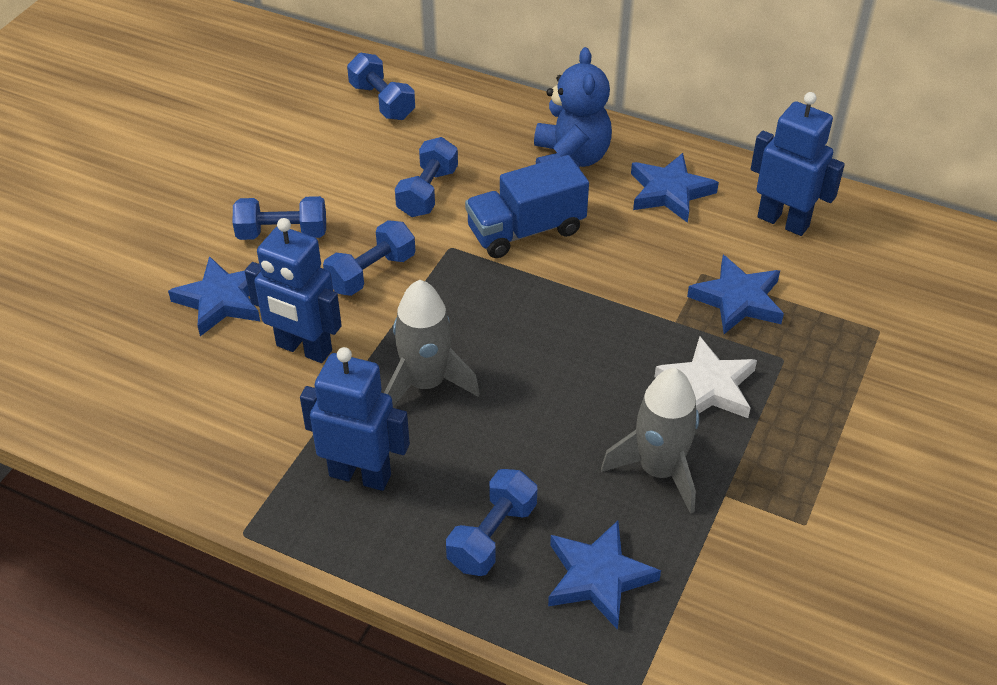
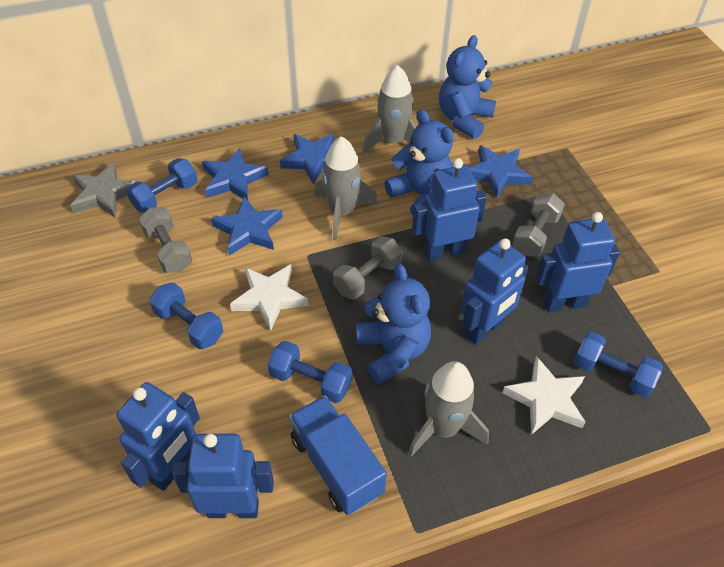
blue dumbbell: [233,196,326,240] [323,220,415,296] [347,53,415,120] [395,137,458,217] [446,469,537,576] = 5 -> [126,158,197,213] [149,283,224,349] [268,341,352,403] [573,332,663,397] = 4
blue robot: [245,218,342,363] [300,347,410,491] [751,92,845,236] = 3 -> [116,382,200,491] [172,434,274,518] [412,158,487,262] [461,238,528,345] [535,212,620,312] = 5
blue teddy bear: [534,47,612,167] = 1 -> [356,264,431,385] [384,109,454,215] [439,35,496,139] = 3
grey dumbbell: none = 0 -> [139,207,192,273] [333,236,403,299] [512,193,565,256] = 3
grey rocket: [384,280,480,407] [601,368,699,514] = 2 -> [314,136,378,240] [363,65,416,154] [408,361,489,457] = 3
grey star: none = 0 -> [70,162,135,218] = 1
white star: [654,337,757,418] = 1 -> [230,264,308,331] [503,356,585,435] = 2

